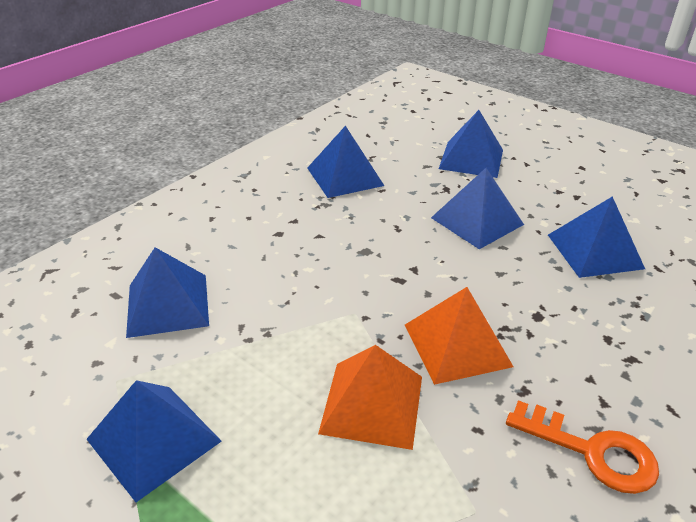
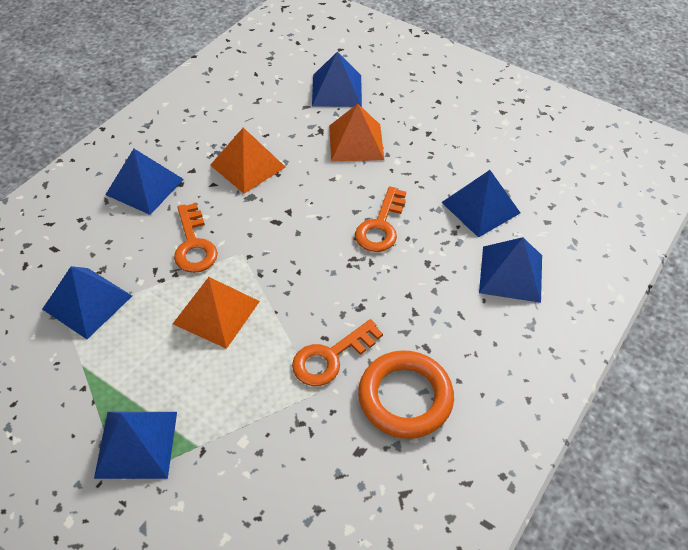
orange key: [506,400,659,494] = 1 -> [174,203,218,273] [292,319,383,386] [355,186,406,252] = 3
orange pyramid: [318,345,422,450] [405,287,514,385] = 2 -> [173,277,260,349] [210,128,286,194] [329,104,384,161] = 3
orange ring: none = 0 -> [358,350,454,439] = 1

